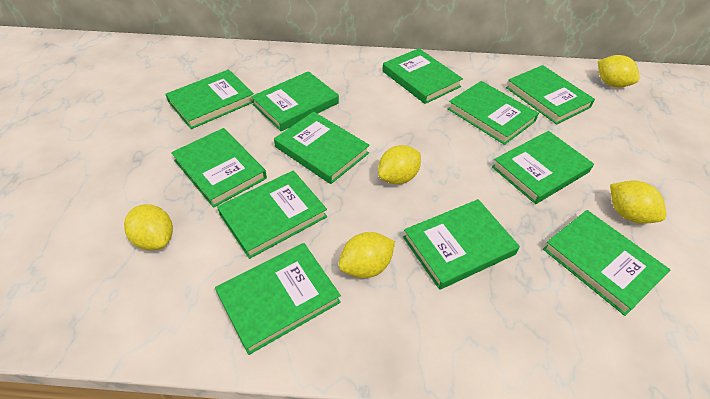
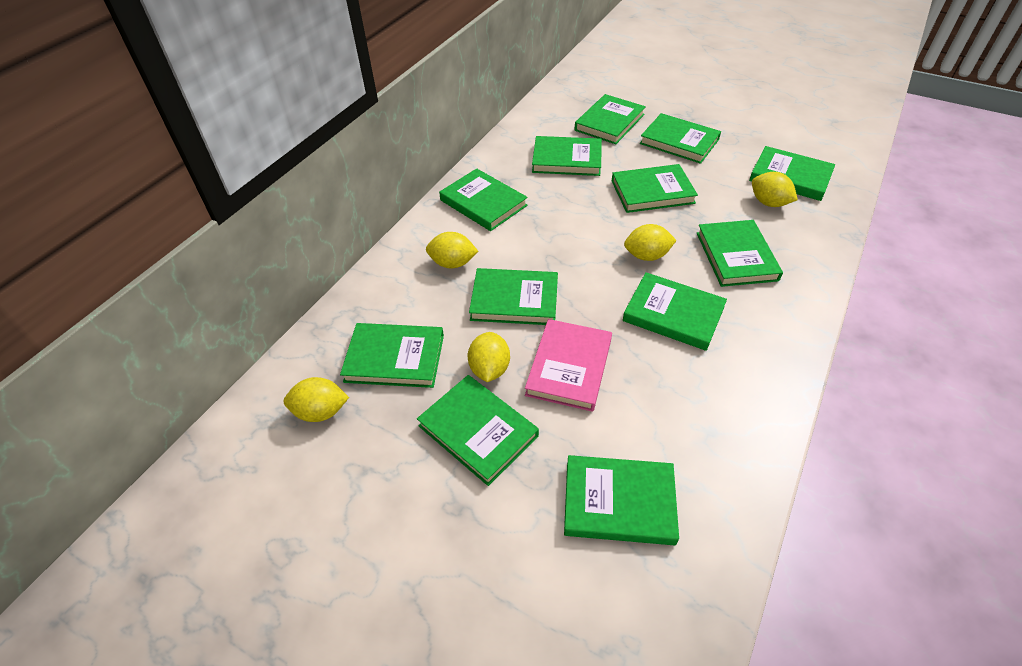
pink book: none = 0 -> [525,319,612,412] = 1

